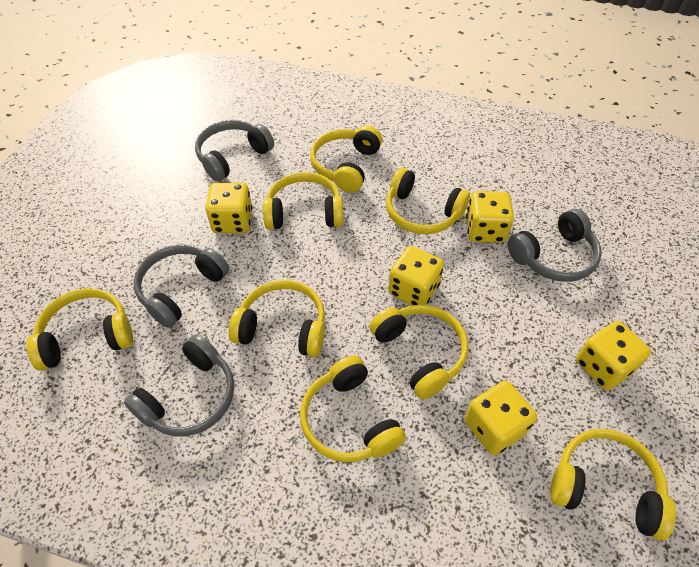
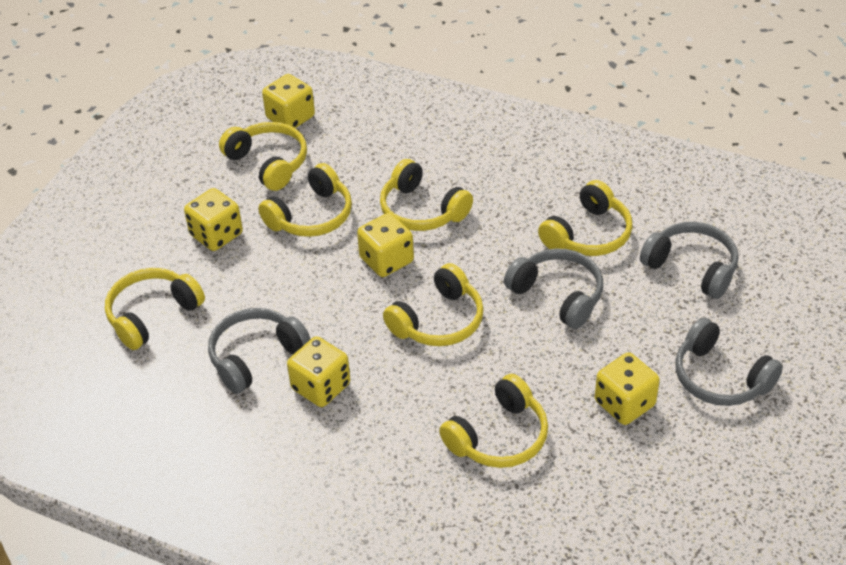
yellow headphones: [27,288,133,371] [229,280,325,357] [263,172,343,229] [300,355,406,462] [310,125,382,193] [369,304,468,399] [386,168,470,234] [550,429,676,540] = 8 -> [105,268,205,350] [219,122,307,191] [258,163,352,237] [380,159,473,231] [383,263,484,346] [439,374,548,468] [538,180,632,256] = 7

